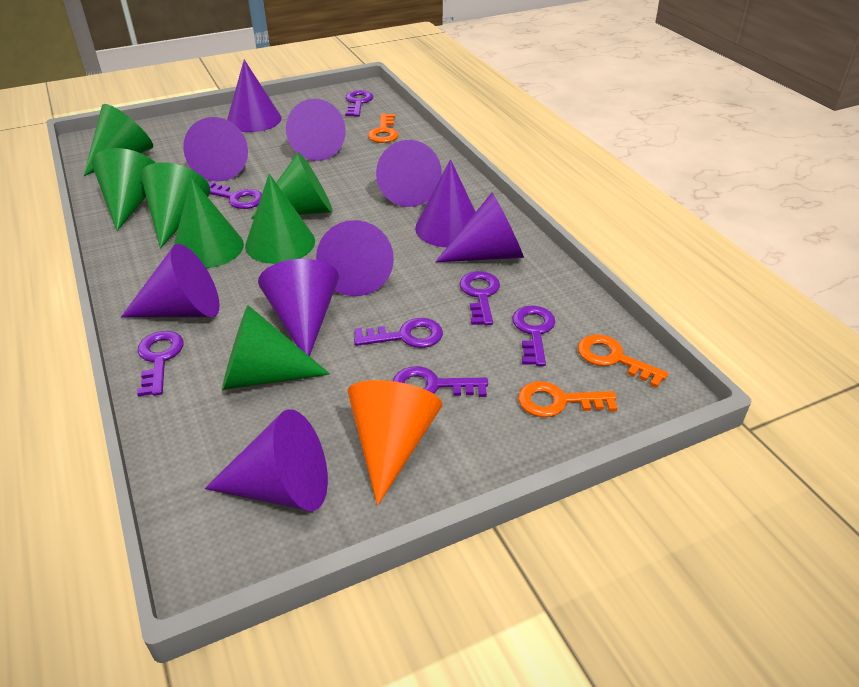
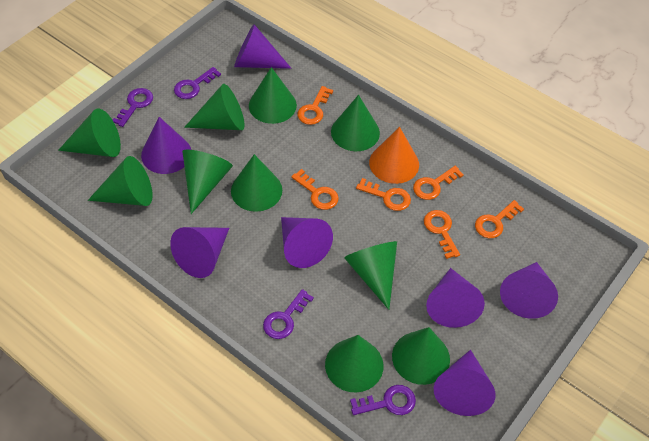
green cone: [84,104,153,176] [92,148,155,231] [141,162,210,248] [174,178,244,268] [222,305,330,390] [245,174,315,264] [251,152,333,219] = 7 -> [58,108,121,157] [88,156,153,206] [182,150,233,214] [184,84,245,130] [231,154,282,212] [249,67,297,124] [325,335,383,393] [331,95,380,151] [344,241,397,310] [392,327,450,385] = 10
orange key: [368,113,398,143] [518,381,617,417] [578,334,668,388] = 3 -> [291,169,339,210] [297,86,333,125] [356,178,411,211] [413,166,464,200] [424,210,460,259] [475,200,524,238] = 6
purple cone: [121,244,220,318] [183,117,248,181] [205,409,328,511] [227,60,282,132] [258,259,339,356] [286,99,346,161] [316,220,394,296] [376,140,442,207] [415,159,476,247] [435,193,524,262] = 10 -> [141,117,191,174] [170,227,229,278] [234,24,291,69] [281,217,333,268] [426,268,485,328] [434,350,495,416] [500,262,558,319] = 7
purple key: [137,331,184,396] [208,182,262,209] [345,90,373,117] [354,318,443,348] [393,366,488,397] [460,271,500,325] [512,305,555,366] = 7 -> [113,88,153,127] [174,67,221,99] [263,289,314,339] [350,385,416,415] = 4

